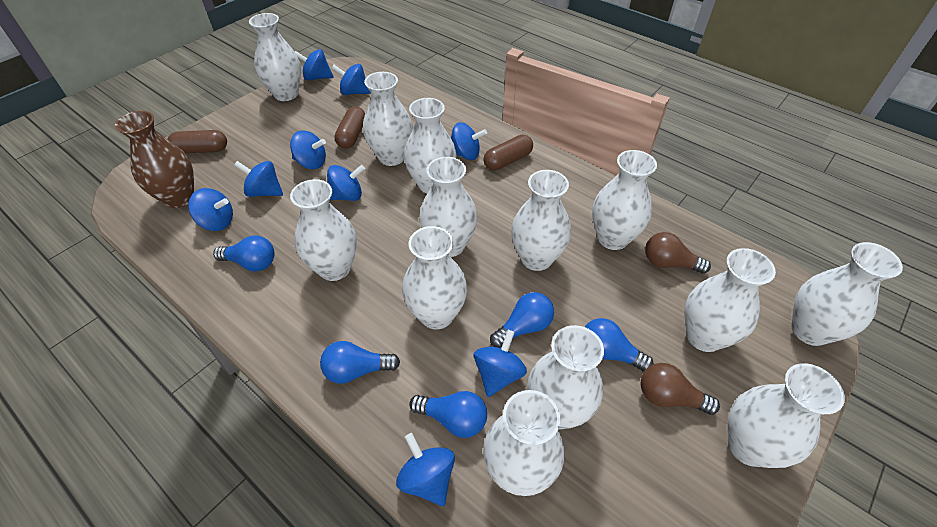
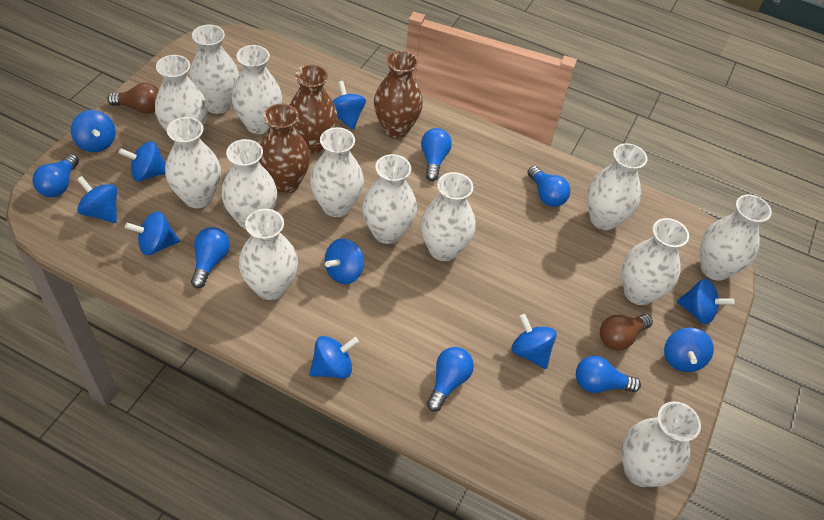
blue light bulb: [213,235,274,272] [320,341,400,384] [409,391,487,438] [490,292,554,348] [585,318,654,372] = 5 -> [32,154,79,197] [191,227,230,288] [421,128,452,181] [427,347,474,412] [528,166,570,207] [576,356,641,393] = 6
blue spinning top: [188,188,233,231] [234,161,283,197] [290,130,326,169] [295,49,334,81] [327,165,365,201] [332,64,371,95] [396,433,455,506] [451,122,487,160] [474,330,527,397] = 9 -> [71,110,116,152] [77,176,117,223] [119,141,166,181] [125,211,180,255] [309,336,359,379] [325,238,364,284] [333,81,366,130] [511,314,557,369] [664,327,714,372] [676,279,734,324] = 10
brown capsule: [167,130,227,153] [335,106,365,149] [484,135,533,171] = 3 -> none = 0
brown vase: [115,111,194,208] = 1 -> [259,104,310,194] [290,65,338,154] [374,50,423,138] = 3

